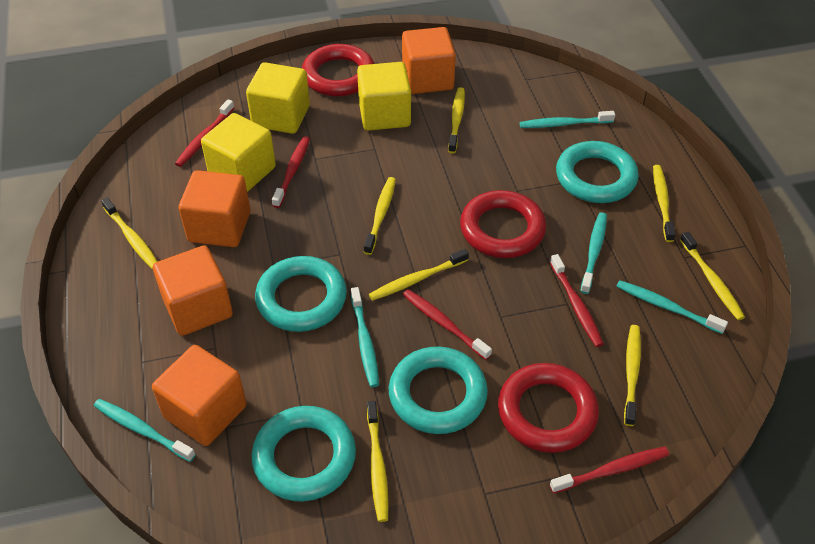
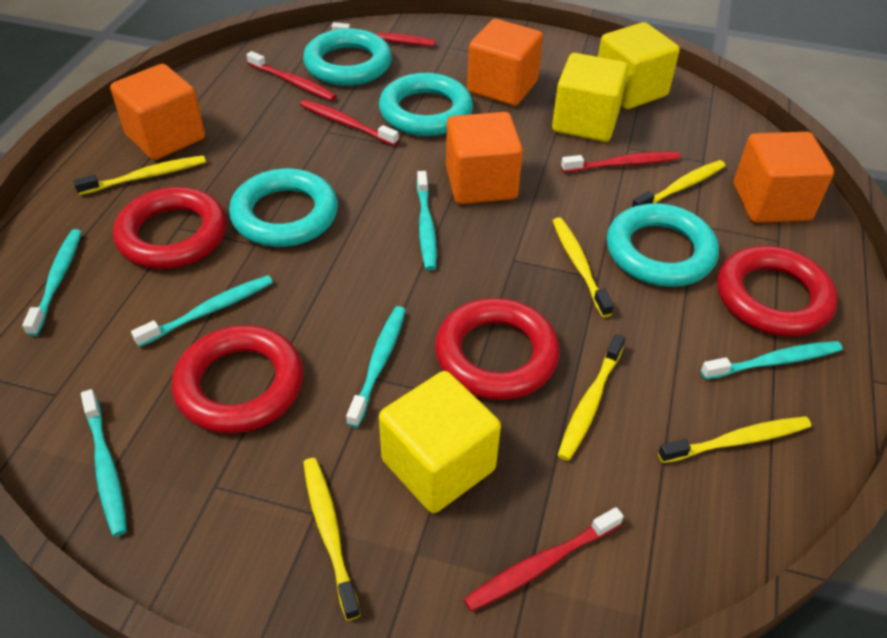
red ring: [302,44,374,96] [460,190,546,258] [498,363,599,453] = 3 -> [113,187,227,269] [172,325,303,434] [435,298,560,400] [717,246,838,337] = 4
turquoise toothbrush: [94,399,196,462] [351,287,379,387] [519,111,615,128] [580,213,607,294] [616,280,728,334] = 5 -> [22,229,82,336] [81,389,127,537] [131,275,273,347] [346,306,406,428] [417,171,437,270] [701,341,843,380] = 6
yellow toothbrush: [101,197,158,269] [364,177,396,255] [367,401,388,522] [369,249,469,301] [448,87,465,153] [624,325,641,426] [653,165,676,242] [680,232,745,320] = 8 -> [73,155,206,195] [303,458,361,621] [553,218,614,317] [558,334,625,461] [632,160,725,207] [658,416,811,463] = 6

